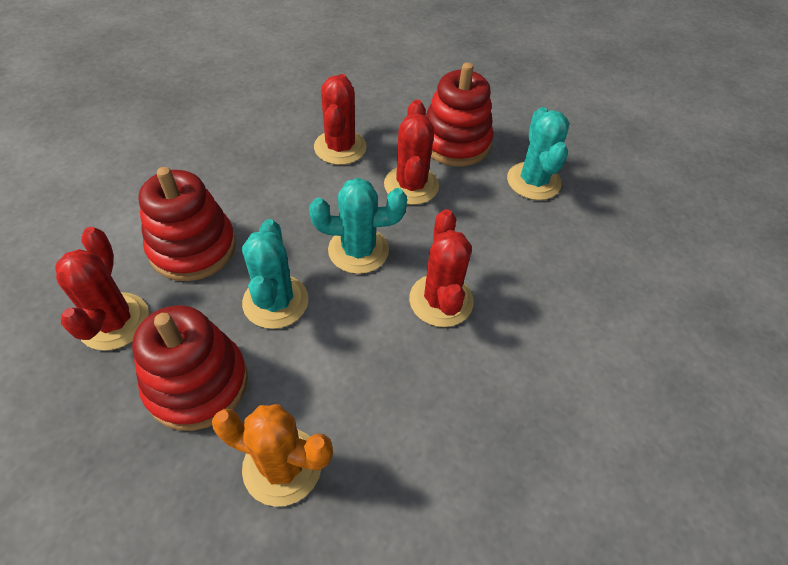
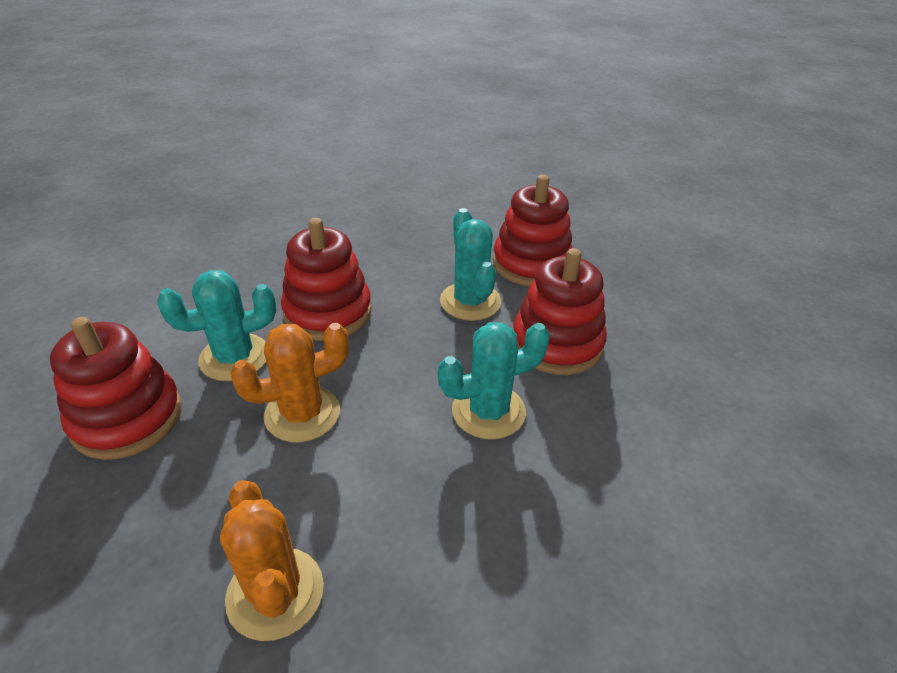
orange cactus: [212,404,333,507] = 1 -> [220,480,324,641] [230,323,349,442] = 2
red cactus: [55,227,149,351] [314,74,367,165] [384,100,439,205] [409,209,474,327] = 4 -> none = 0
red stacking toy: [132,305,248,431] [138,167,236,281] [426,63,493,166] = 3 -> [50,317,182,460] [281,218,372,341] [493,175,573,286] [513,248,607,375] = 4

